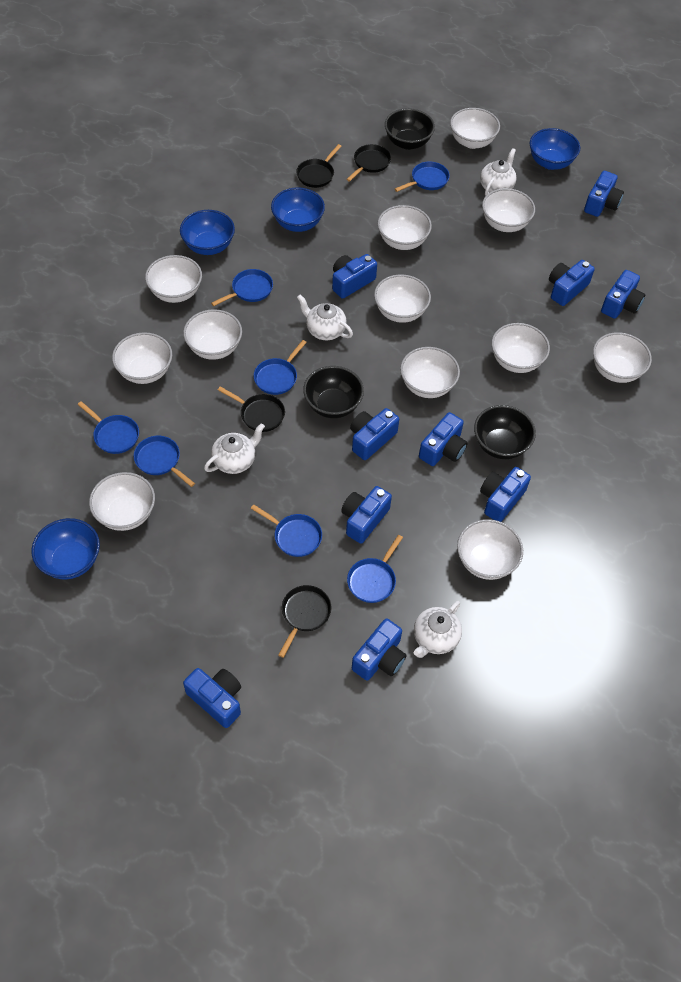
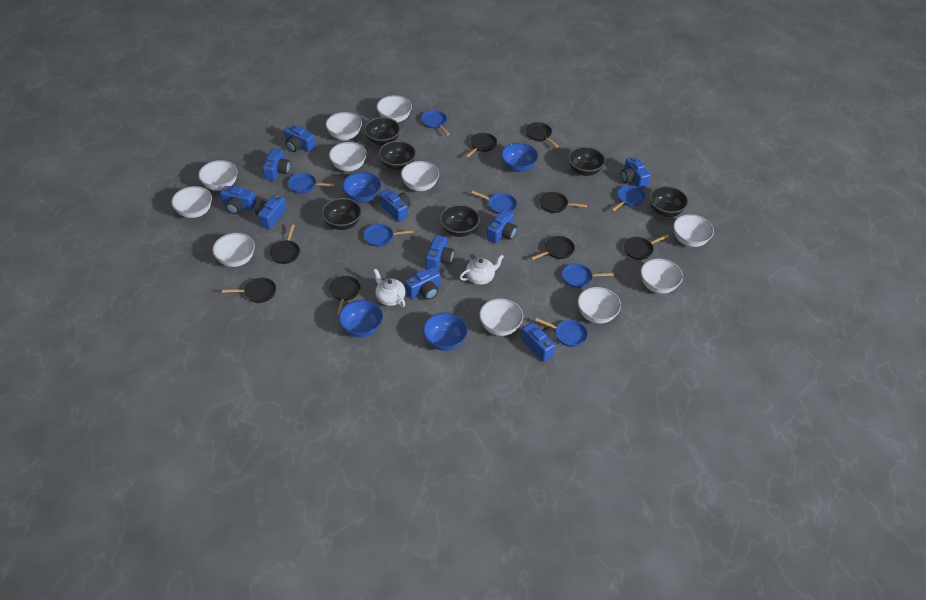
black bowl: [303,366,364,418] [385,108,435,150] [474,405,536,459] = 3 -> [321,198,362,230] [364,117,400,146] [378,141,416,170] [440,204,480,237] [568,146,605,176] [649,186,688,217] = 6
black pan: [218,386,285,432] [278,585,331,658] [296,144,342,188] [346,144,391,182] = 4 -> [222,278,276,303] [269,224,300,264] [329,276,361,315] [465,133,497,158] [526,122,559,147] [531,236,575,260] [540,192,587,213] [624,235,669,260] = 8
white bowl: [89,472,155,531] [112,332,172,384] [145,255,202,303] [183,309,242,360] [374,274,431,323] [378,205,432,250] [400,347,460,398] [450,108,500,149] [457,519,523,580] [482,188,535,232] [492,323,550,373] [593,332,652,383] = 12 -> [171,186,212,218] [198,160,238,191] [212,233,255,267] [326,112,362,141] [329,142,367,172] [376,95,412,122] [401,161,439,191] [479,298,523,336] [578,287,621,324] [640,259,683,294] [673,214,714,247] = 11
white teapot: [204,423,265,474] [297,294,353,340] [414,601,462,658] [480,148,517,196] = 4 -> [373,269,406,307] [460,255,504,285] = 2

